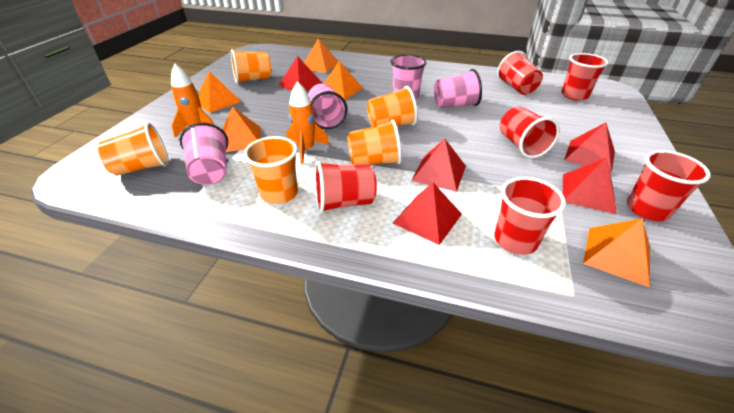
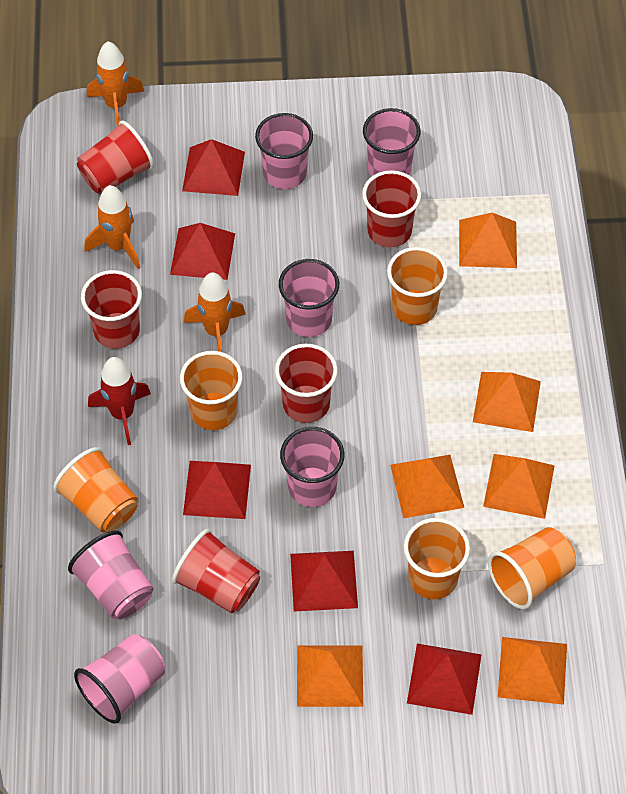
orange pyramid: [198,71,242,113] [222,106,261,152] [304,39,339,73] [324,61,363,100] [583,218,650,288] = 5 -> [297,646,363,707] [390,455,464,518] [459,213,517,268] [473,372,541,432] [483,454,555,519] [498,637,567,705] = 6
orange rocket: [171,64,214,137] [286,81,329,165] = 2 -> [84,185,140,269] [87,41,144,126] [184,272,246,352] = 3
pink cup: [180,123,228,185] [308,84,347,129] [391,54,427,100] [434,69,482,108] = 4 -> [68,530,153,619] [74,634,165,724] [255,113,313,189] [279,259,339,337] [280,427,344,507] [363,108,421,176] = 6
red cup: [314,161,377,213] [494,177,566,255] [497,51,543,95] [500,106,559,158] [561,53,608,101] [627,150,711,221] = 6 -> [77,120,154,194] [81,270,142,349] [172,529,260,613] [275,344,338,423] [362,170,421,248] = 5
red rocket: none = 0 -> [88,357,151,445] = 1

